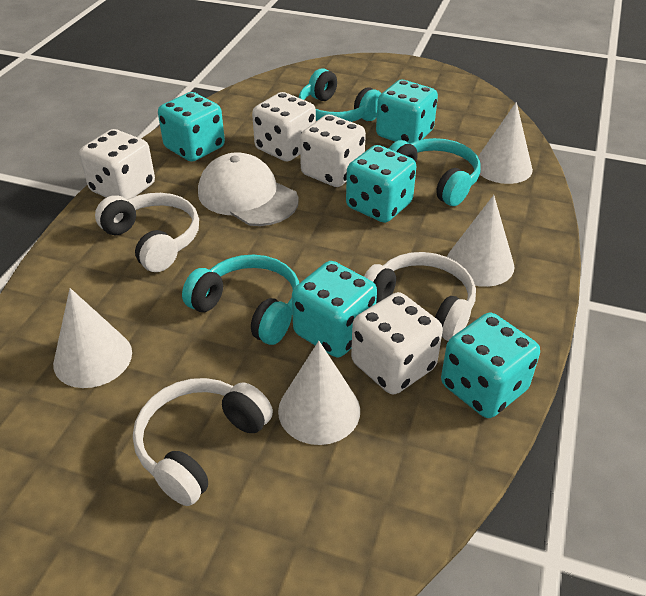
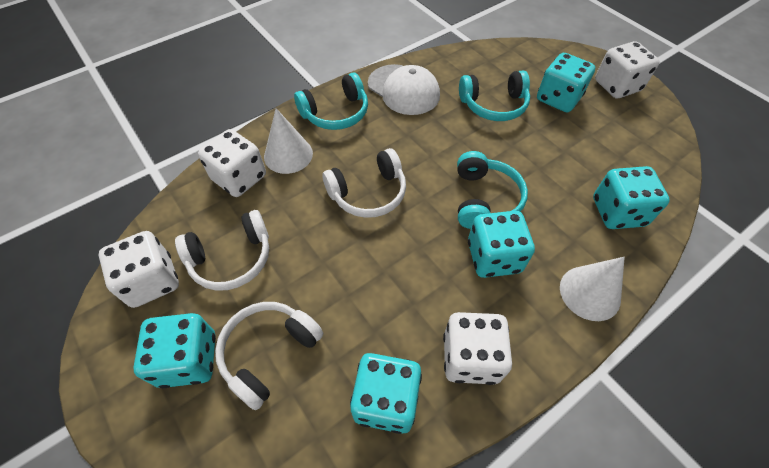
white cone: [53,288,132,388] [278,341,360,445] [447,195,515,287] [478,102,533,184] = 4 -> [264,108,313,174] [560,257,625,321] = 2

